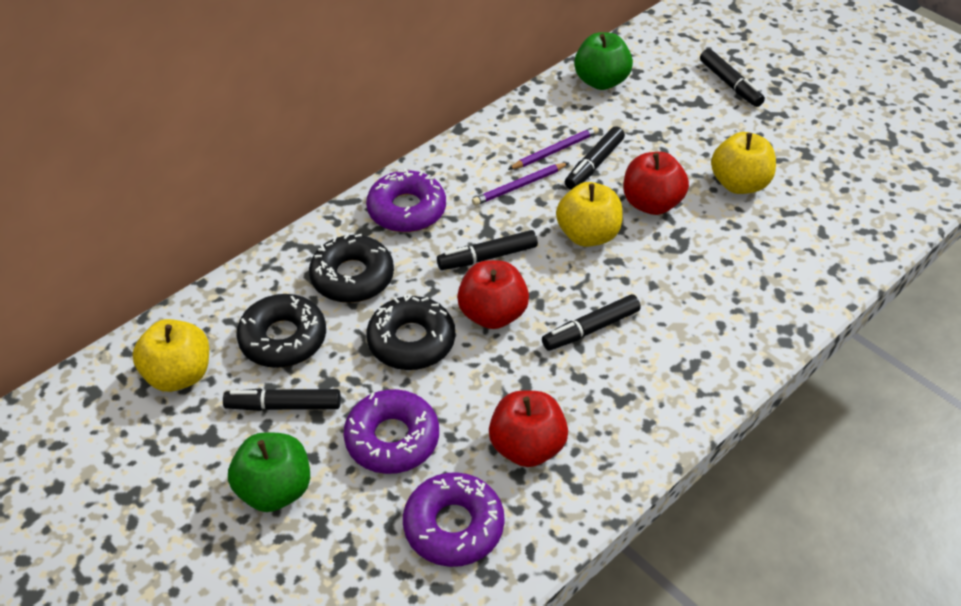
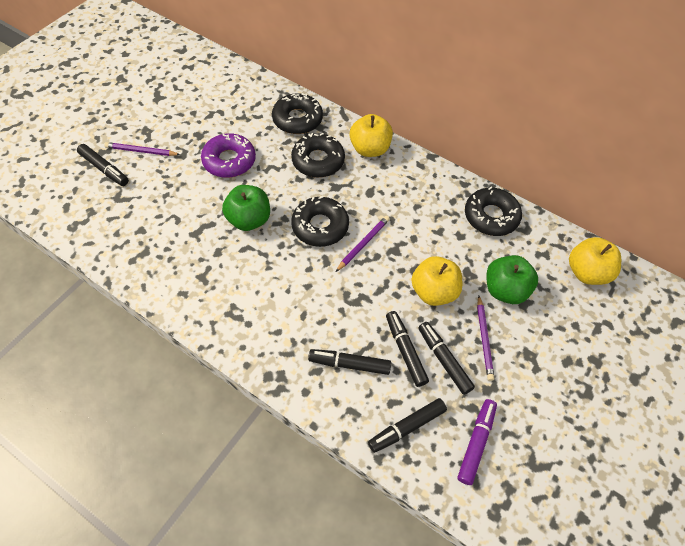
black donut: [237,294,326,368] [309,233,394,303] [367,294,455,370] = 3 -> [272,93,323,134] [291,133,345,178] [291,196,349,247] [465,187,522,236] = 4
purple donut: [343,389,439,474] [366,169,446,232] [403,472,505,567] = 3 -> [201,133,256,178] = 1
purple marker: none = 0 -> [457,399,497,485] = 1
purple pencil: [472,163,568,206] [508,126,599,170] = 2 -> [104,142,181,156] [336,216,390,272] [477,296,494,381] = 3
red apple: [457,260,529,329] [489,391,568,467] [623,152,689,215] = 3 -> none = 0

